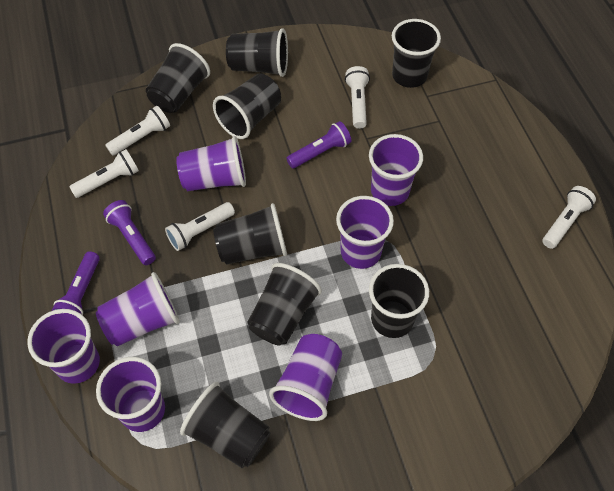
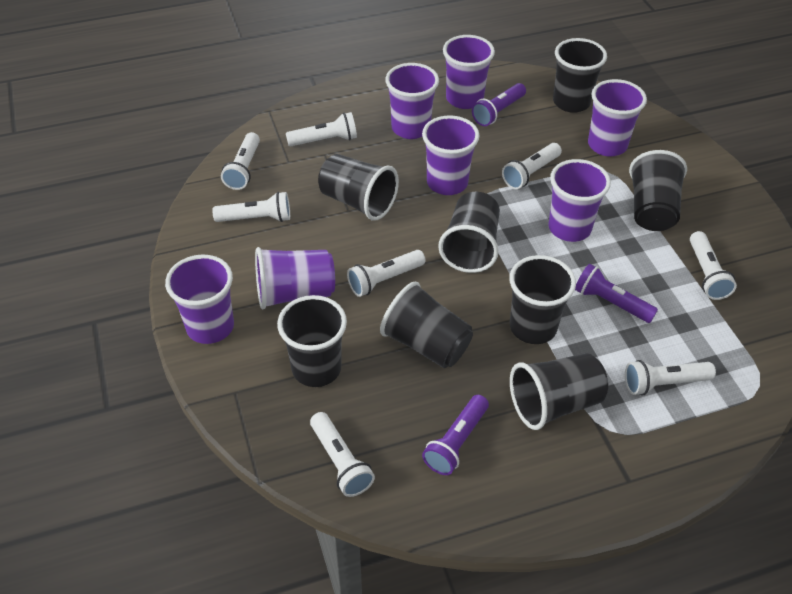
white flashlight: [70,149,139,198] [105,106,170,156] [165,202,235,251] [345,66,370,129] [542,186,596,249] = 5 -> [212,192,290,222] [221,132,260,190] [286,112,357,147] [310,412,375,497] [347,250,425,297] [502,143,562,189] [625,360,716,395] [690,231,737,300] = 8

